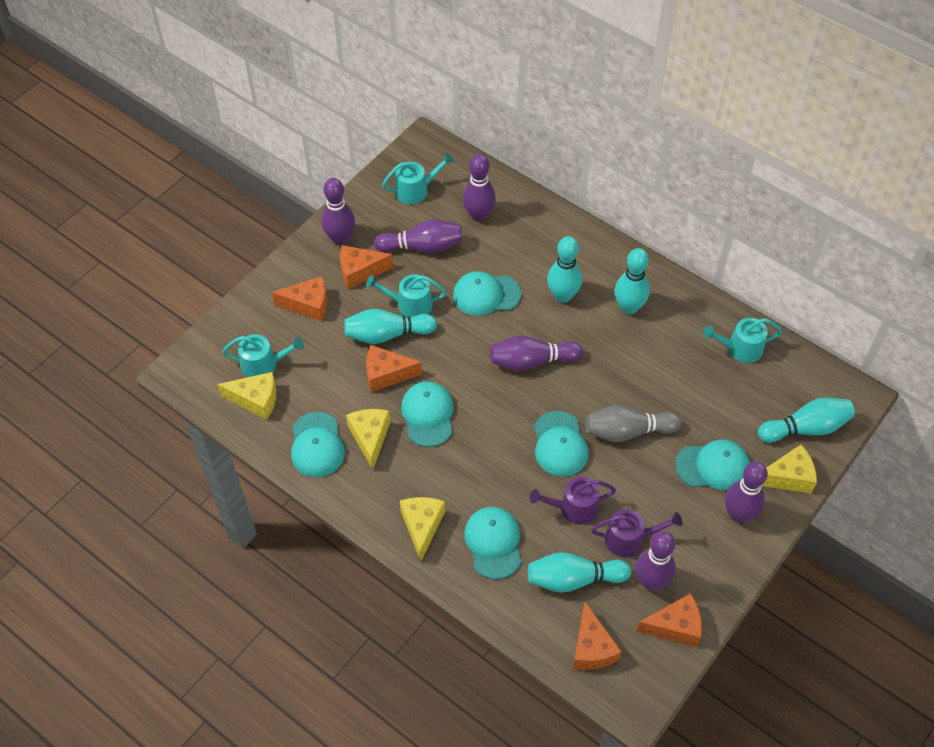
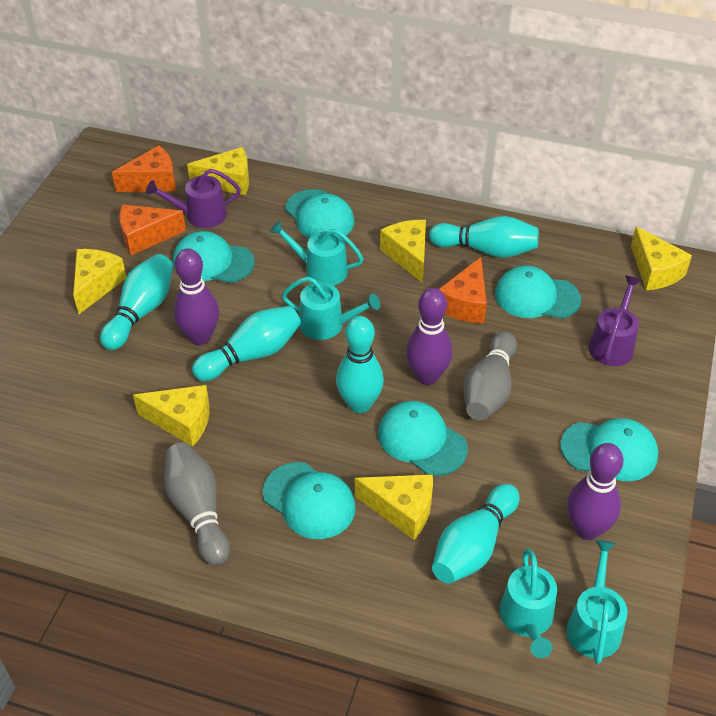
grey bowling pin: [585,405,682,442] = 1 -> [164,443,230,566] [463,332,517,420] = 2
orange cheese: [272,276,327,322] [340,245,393,290] [366,345,422,392] [573,602,622,670] [636,593,702,647] = 5 -> [112,146,176,192] [119,205,186,255] [439,257,487,323] = 3
purple bowling pin: [321,178,355,245] [374,219,462,253] [462,154,496,222] [490,336,583,371] [635,531,676,590] [725,462,768,523] = 6 -> [174,249,219,345] [406,288,453,385] [567,443,624,540] = 3
yellow cheese: [217,372,276,420] [346,409,390,469] [400,497,445,561] [762,445,817,493] = 4 -> [73,249,126,314] [133,385,210,447] [187,147,249,195] [355,474,433,540] [380,220,426,283] [631,226,692,290] = 6

